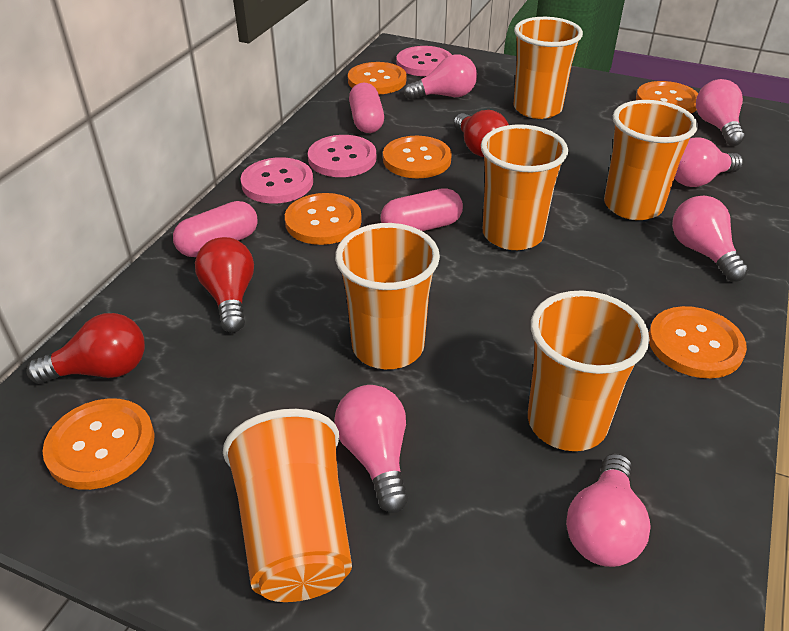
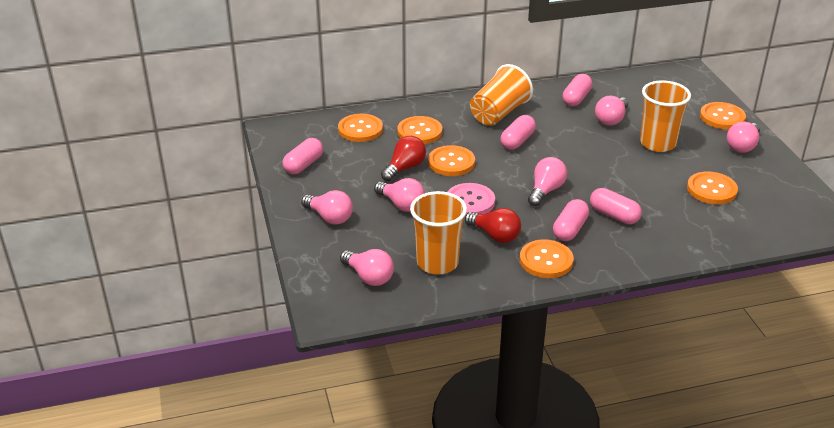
orange cup: [223,409,352,602] [335,223,440,369] [481,124,568,250] [513,17,583,119] [528,290,649,451] [604,100,698,220] = 6 -> [410,191,467,274] [470,64,533,126] [640,80,691,152] = 3
pink button: [241,157,313,204] [308,135,376,177] [397,46,452,76] = 3 -> [448,183,495,216] = 1
pink capsule: [173,201,258,257] [349,83,384,133] [381,188,463,231] = 3 -> [282,138,323,174] [500,115,536,150] [553,199,589,241] [562,74,593,106] [590,188,642,224] = 5
red light bulb: [26,313,145,384] [195,237,254,333] [454,110,509,157] = 3 -> [381,136,426,181] [465,208,521,243] = 2

